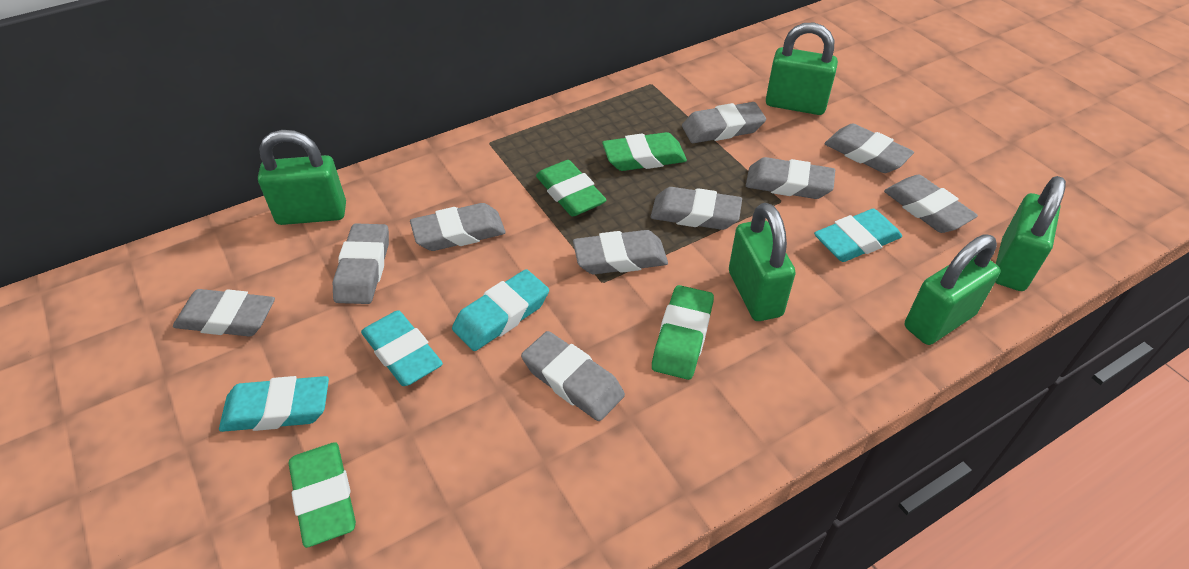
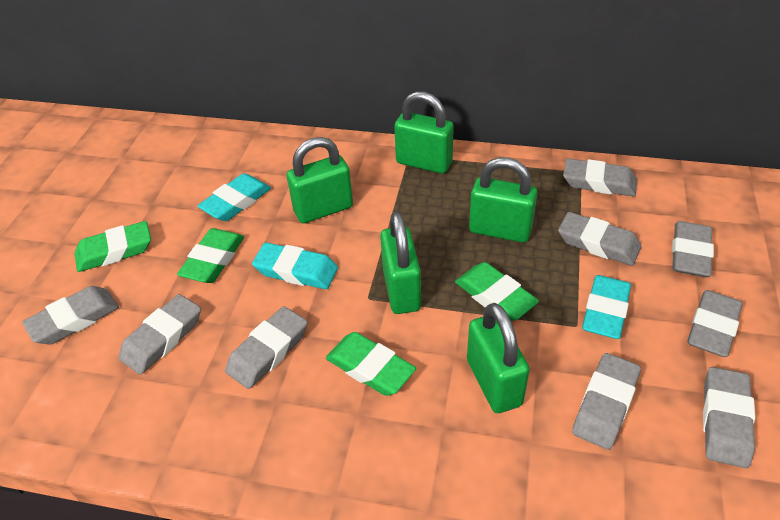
grey eraser: [173,289,275,336] [333,223,389,304] [410,203,506,251] [521,331,625,421] [573,230,668,274] [651,187,742,230] [682,102,766,143] [746,157,835,199] [824,123,914,173] [884,175,978,233] = 10 -> [22,286,119,344] [119,294,201,375] [225,306,308,389] [558,212,641,266] [563,158,637,197] [572,353,641,450] [672,221,714,277] [687,290,743,357] [703,367,755,468] = 9
turquoise eraser: [219,376,329,432] [361,310,443,386] [452,269,549,351] [814,209,902,262] = 4 -> [198,173,271,221] [252,243,338,289] [582,275,631,339] = 3

